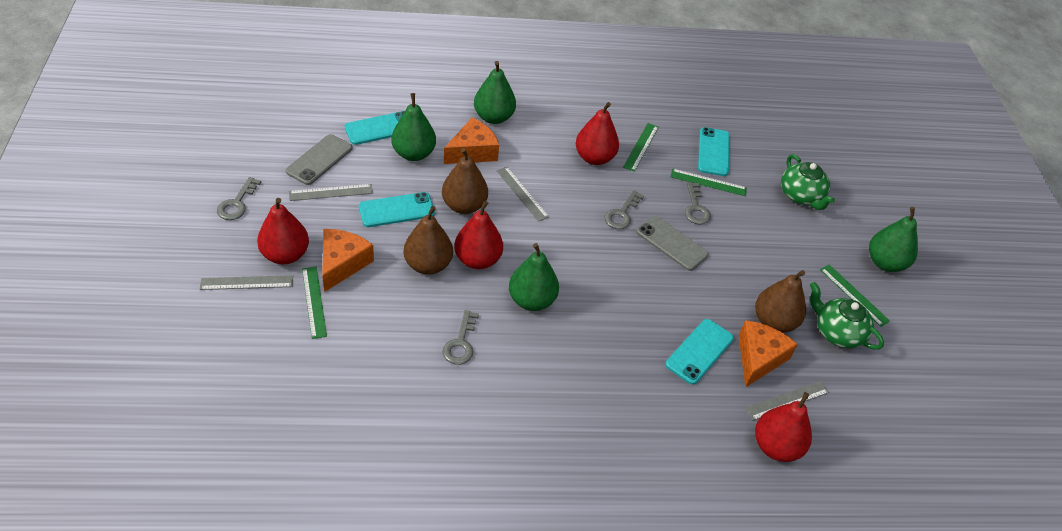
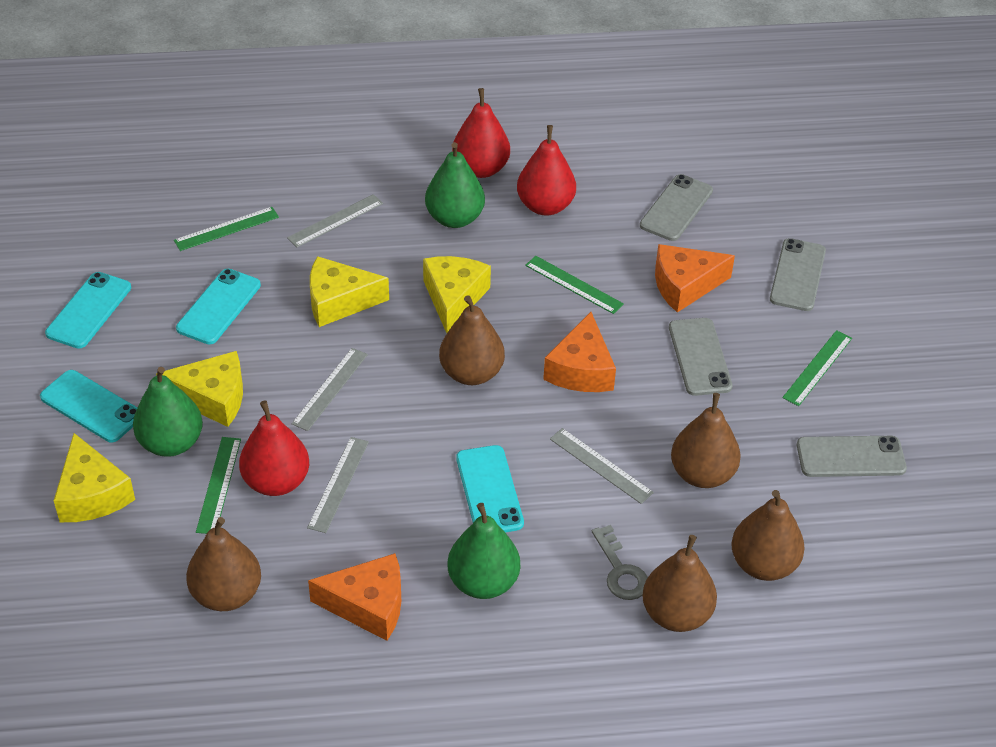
brown pear: [404,206,453,275] [442,148,488,214] [755,270,806,333] = 3 -> [186,517,261,611] [439,295,505,385] [642,535,717,632] [671,393,741,488] [731,490,805,581] = 5
green pear: [391,93,436,161] [474,61,516,124] [509,243,559,311] [869,207,918,272] = 4 -> [133,367,203,457] [425,142,485,228] [448,503,520,599] = 3
green teapot: [781,154,835,210] [810,282,884,350] = 2 -> none = 0
grey key: [217,177,261,220] [442,310,479,365] [604,190,644,229] [685,182,711,225] = 4 -> [592,525,648,600] = 1
grey phone: [286,134,352,185] [636,216,709,271] = 2 -> [640,174,713,241] [669,318,732,396] [770,238,826,311] [797,436,907,477] = 4
red pear: [257,198,309,265] [454,201,503,269] [576,102,619,165] [755,392,812,462] = 4 -> [239,400,309,496] [452,88,510,178] [517,125,576,216] = 3
yellow cheese: none = 0 -> [54,433,135,522] [156,351,243,427] [310,256,389,327] [423,256,491,333] = 4

